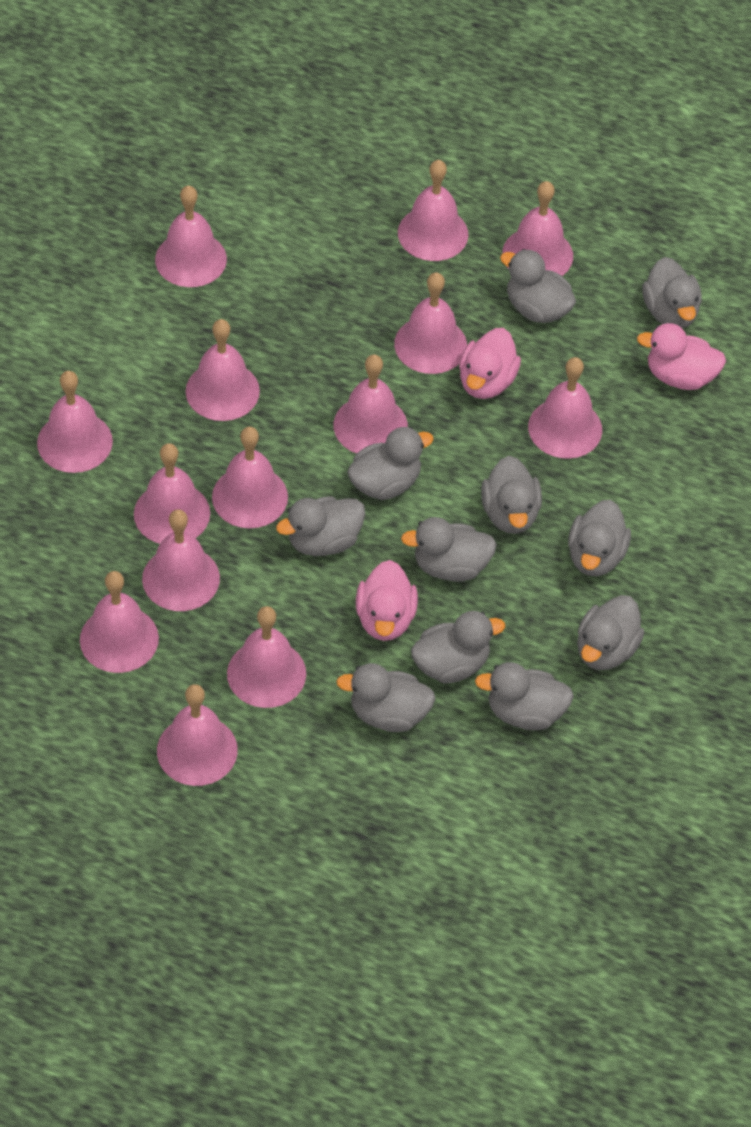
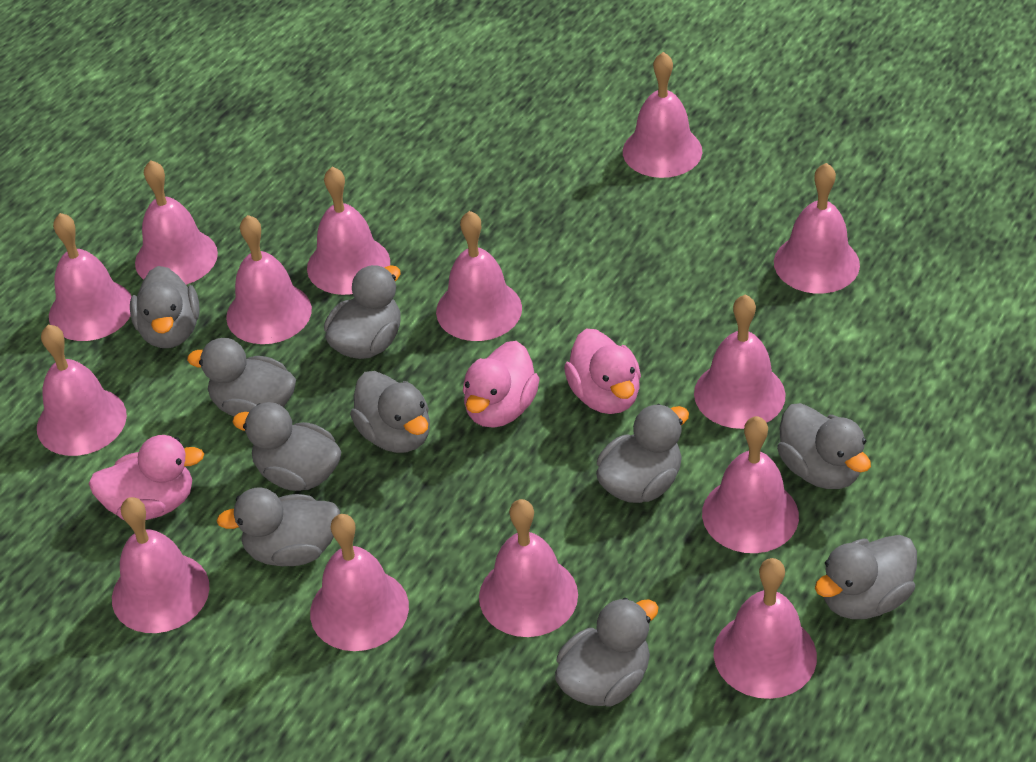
grey duck: [276,496,366,556] [336,663,436,732] [347,427,434,500] [401,517,497,582] [411,611,505,683] [475,662,574,730] [481,456,542,534] [500,249,576,323] [568,500,631,576] [577,595,645,670] [642,257,702,328] = 11 -> [130,266,200,348] [187,338,296,416] [216,487,340,566] [232,402,341,491] [324,265,401,359] [350,371,430,453] [555,598,659,707] [596,404,689,503] [777,403,871,489] [815,535,917,619] = 10

